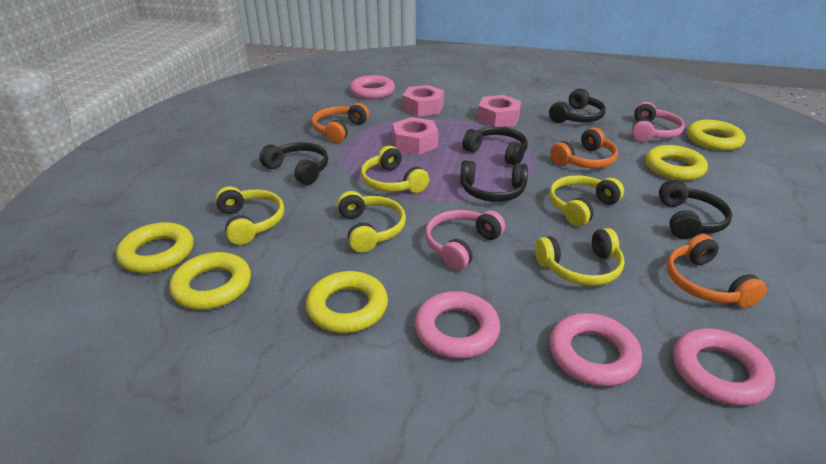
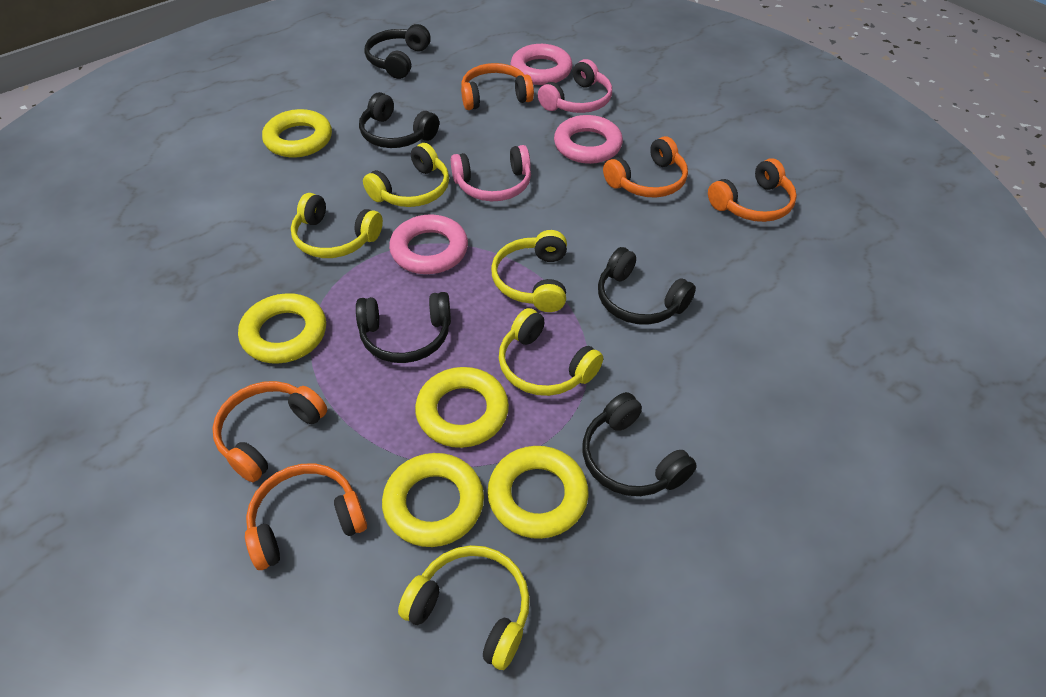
orange headphones: [312,103,369,143] [550,128,618,168] [667,234,767,308] = 3 -> [212,381,327,482] [245,463,367,570] [461,63,534,110] [603,136,688,198] [708,158,797,222] = 5
pink nut: [392,117,438,155] [402,85,444,117] [477,95,521,127] = 3 -> none = 0
pink ring: [350,75,395,99] [415,291,500,359] [549,313,642,387] [673,328,775,406] = 4 -> [389,214,468,274] [510,44,572,85] [554,115,623,164] = 3

